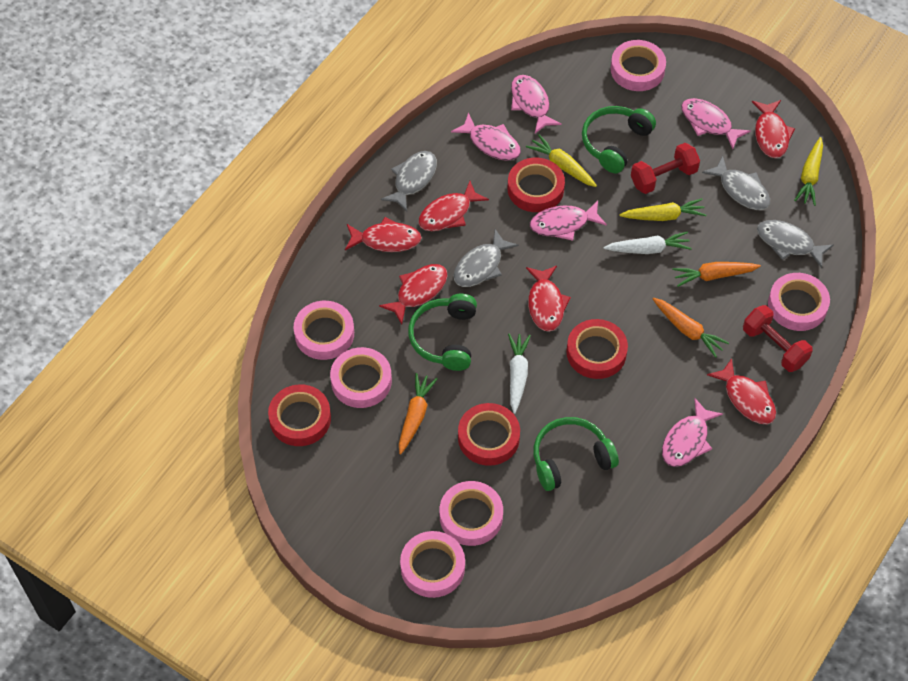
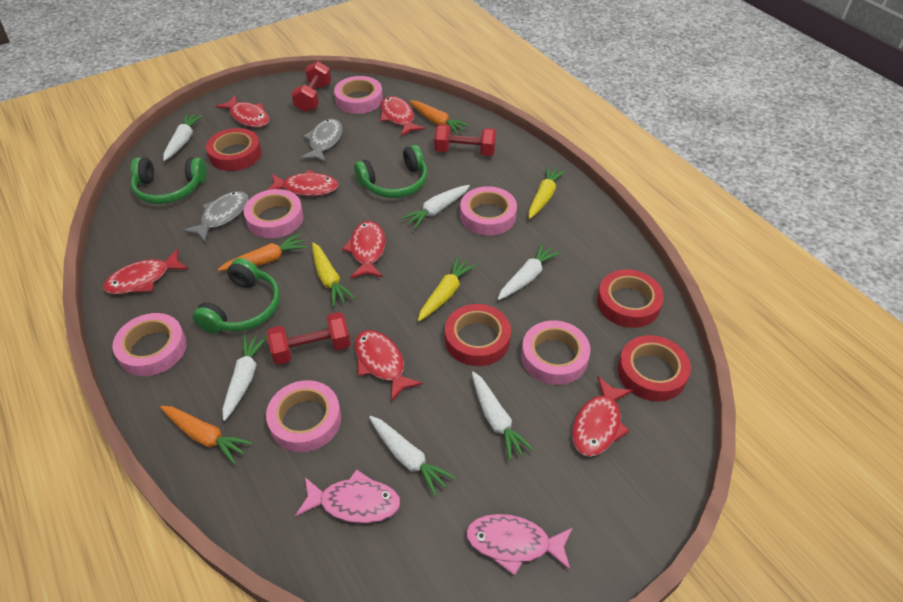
grey fish: [381,151,437,212] [453,229,519,287] [702,156,770,210] [757,220,834,268] = 4 -> [182,191,249,242] [300,119,343,162] = 2
pink fish: [451,113,521,161] [511,75,562,134] [530,201,607,241] [662,398,723,467] [681,98,750,149] = 5 -> [295,469,401,523] [466,514,572,576] = 2
red dumbbell: [631,143,700,194] [743,305,813,372] = 2 -> [267,312,351,365] [291,61,331,112] [434,124,496,156] = 3
red fish: [345,217,422,252] [379,264,447,324] [418,181,489,231] [526,266,571,332] [707,358,776,424] [752,100,795,158] = 6 -> [103,249,188,294] [215,95,269,127] [268,170,339,196] [342,221,386,279] [355,330,423,402] [380,96,425,136] [572,376,633,457] = 7
white carrot: [508,334,531,414] [604,231,692,254] = 2 -> [163,113,203,161] [222,334,267,421] [369,416,455,497] [401,185,470,229] [472,372,534,461] [498,243,561,300] = 6

